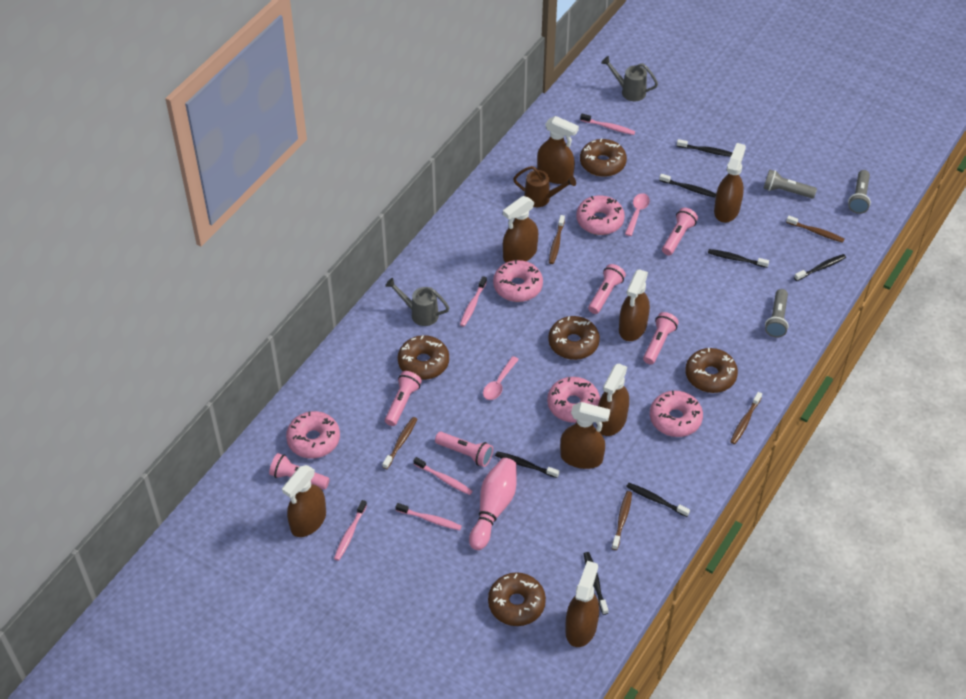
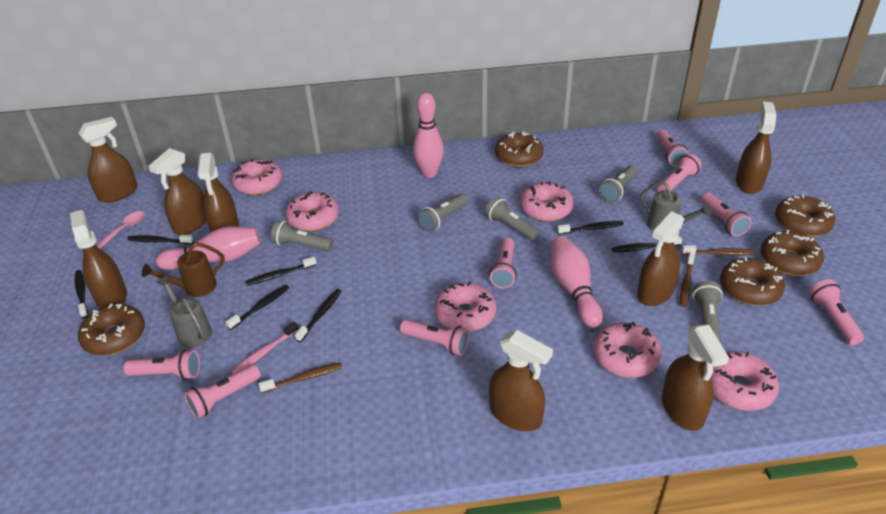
brown toothbrush: [382,417,417,469] [549,215,565,264] [612,491,632,550] [730,392,762,444] [786,216,845,243] = 5 -> [259,362,342,393] [680,252,695,307] [682,245,755,255] = 3
grey flashlight: [763,169,817,198] [765,289,789,337] [848,170,871,214] = 3 -> [271,220,333,251] [418,194,468,232] [485,197,540,241] [599,165,637,203] [693,281,723,343] = 5
pink bowling pin: [469,458,517,550] = 1 -> [156,226,261,270] [413,92,444,178] [551,236,603,328] = 3
pink donut: [286,411,340,458] [493,260,543,302] [547,377,600,423] [576,195,625,235] [650,391,703,437] = 5 -> [232,159,282,195] [285,191,339,231] [434,282,496,332] [520,182,574,222] [593,322,662,378] [711,351,779,411] = 6
pink flashlight: [269,453,330,490] [385,371,422,426] [435,432,493,467] [588,264,626,314] [643,312,679,365] [662,208,698,256] = 6 -> [124,349,200,380] [184,364,261,419] [400,319,470,356] [489,238,517,288] [657,129,689,167] [657,153,701,192] [702,193,752,236] [809,279,864,345] = 8
pink spoon: [483,356,519,400] [625,193,650,236] = 2 -> [96,211,145,249] = 1
pink toothbrush: [334,500,367,561] [395,503,462,530] [413,457,472,495] [460,276,487,327] [580,113,635,135] = 5 -> [231,322,299,374] = 1

